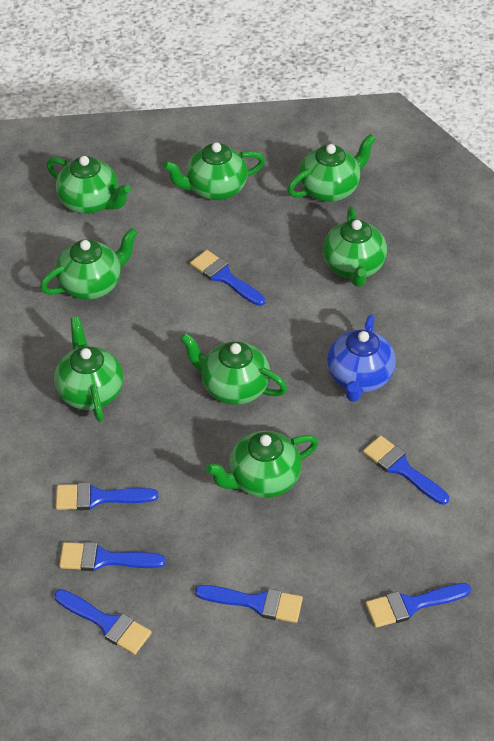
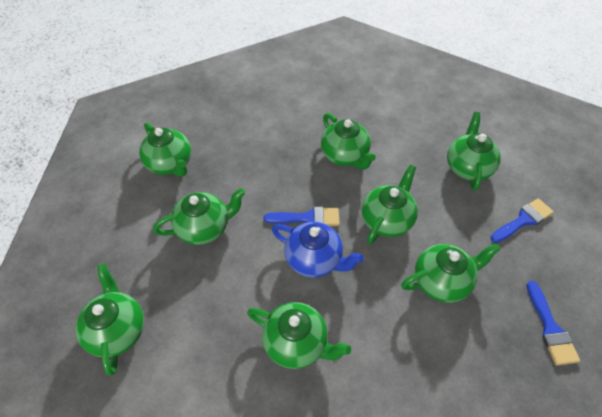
blue brush: [54,589,152,655] [56,482,158,510] [59,542,166,571] [190,250,265,306] [195,585,303,623] [363,435,449,505] [366,583,471,628] = 7 -> [263,207,340,226] [490,198,554,243] [526,281,580,365] = 3

